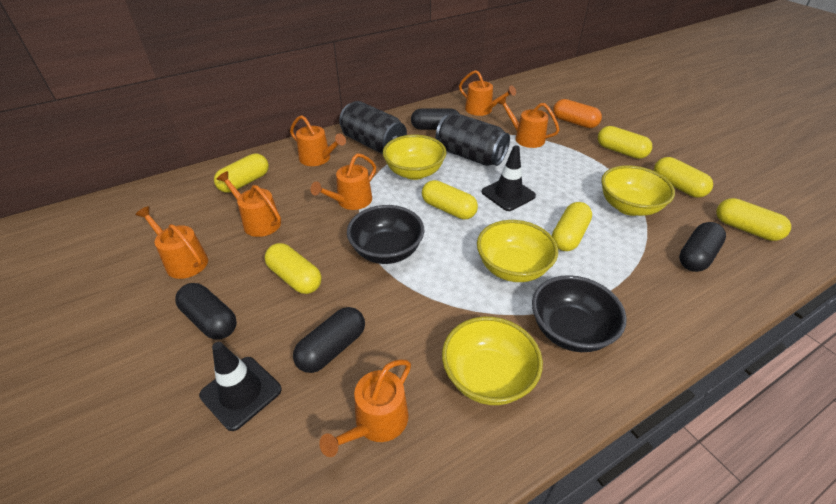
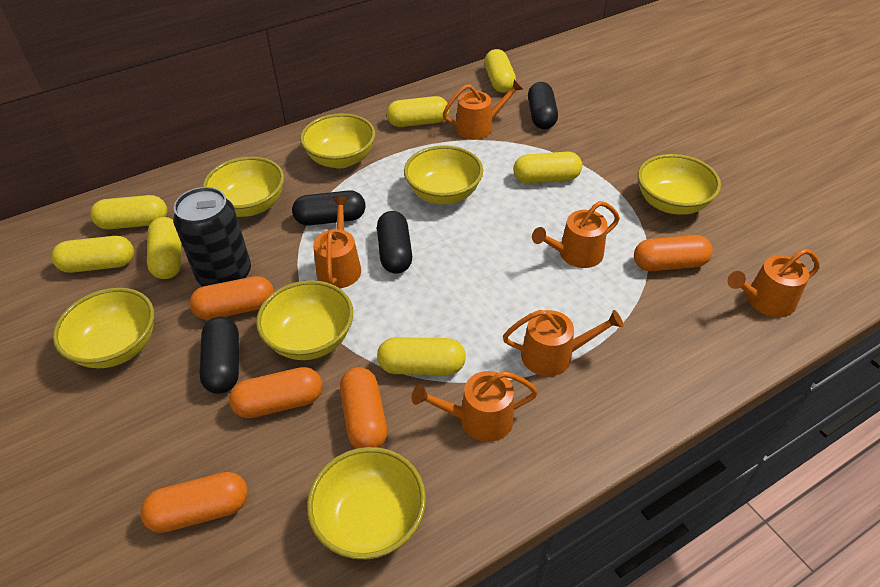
black bowl: [347,205,424,264] [532,275,627,352] = 2 -> none = 0
black can: [339,101,407,154] [436,113,510,166] = 2 -> [173,187,251,286] = 1
black traffic cone: [199,342,282,431] [482,145,536,211] = 2 -> none = 0
orange capsule: [553,99,602,128] = 1 -> [140,472,248,533] [190,276,274,320] [229,367,323,418] [340,367,387,449] [634,235,713,271] = 5
orange watering can: [135,206,208,279] [217,171,281,237] [290,115,346,166] [310,153,376,210] [319,359,411,457] [459,70,516,116] [498,96,560,148] = 7 -> [313,196,361,288] [412,371,538,442] [443,79,523,139] [503,310,624,376] [532,201,620,268] [728,249,820,317] = 6
yellow bowl: [383,135,446,180] [442,316,543,405] [477,220,558,282] [601,165,675,216] = 4 -> [53,288,154,368] [203,156,284,217] [256,280,353,360] [300,113,375,168] [307,447,426,559] [404,145,483,205] [638,154,721,215] = 7

